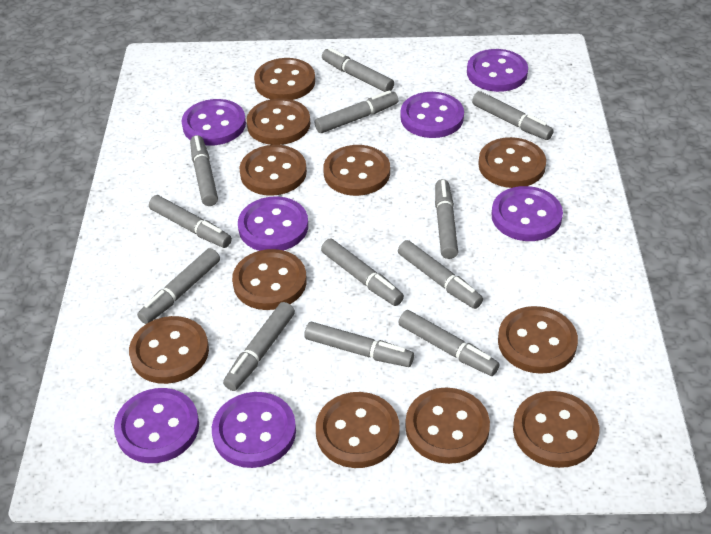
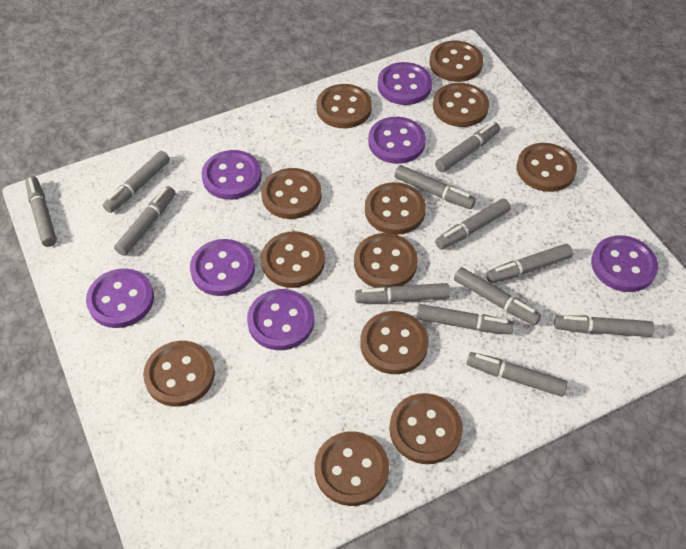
brown button: [129,316,209,384] [232,249,307,310] [239,145,307,196] [246,98,310,145] [254,58,315,100] [316,392,400,468] [323,145,390,196] [405,387,490,464] [478,137,546,188] [498,306,578,374] [513,391,599,468] = 11 -> [143,341,215,407] [261,168,322,219] [261,231,325,288] [315,431,389,506] [316,84,372,128] [354,233,418,288] [360,311,429,374] [365,182,426,235] [389,393,463,464] [430,41,483,82] [433,83,489,127] [517,143,577,192] = 12

